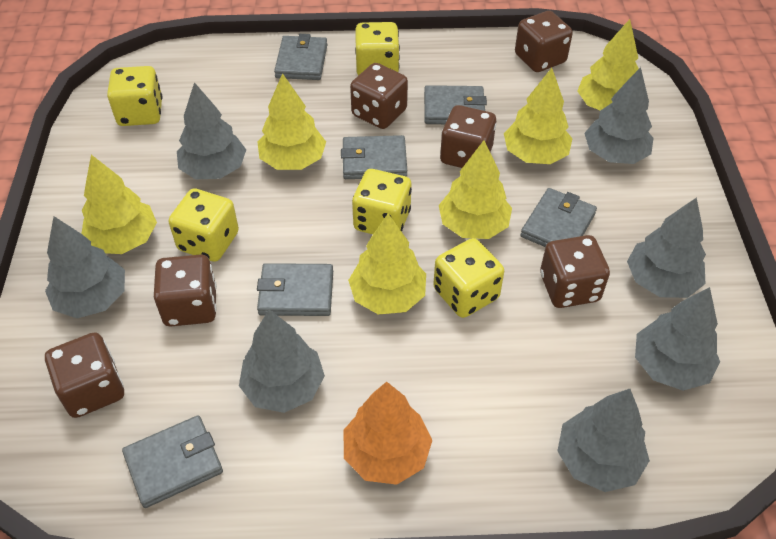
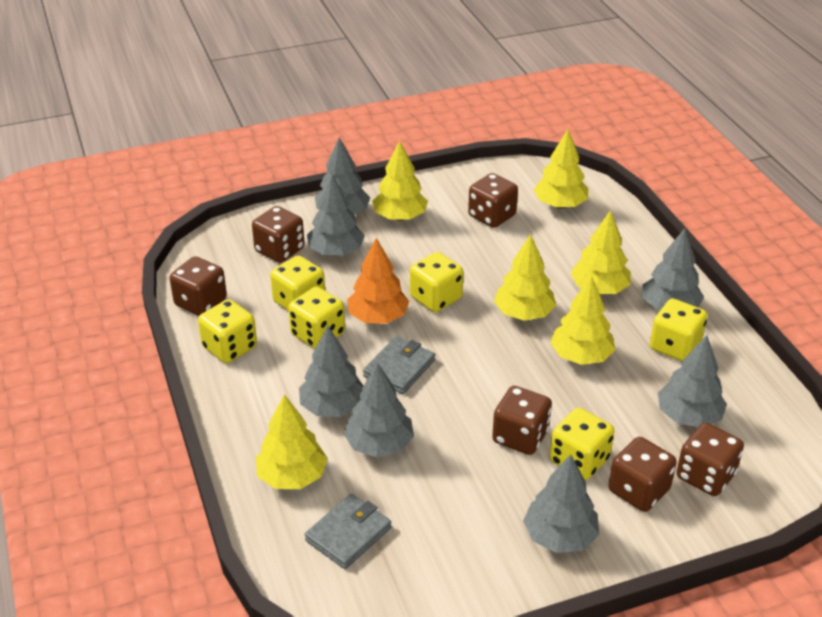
grey wallet: [122,415,223,508] [257,263,333,316] [274,34,327,80] [341,135,407,179] [424,85,487,124] [521,188,597,247] = 6 -> [304,494,392,569] [363,337,435,394] = 2
yellow dice: [107,66,162,126] [169,188,239,262] [352,169,412,234] [355,22,400,76] [433,238,504,318] = 5 -> [198,299,257,363] [270,255,325,311] [288,287,345,349] [410,252,463,312] [550,408,614,480] [650,298,708,361] = 6

